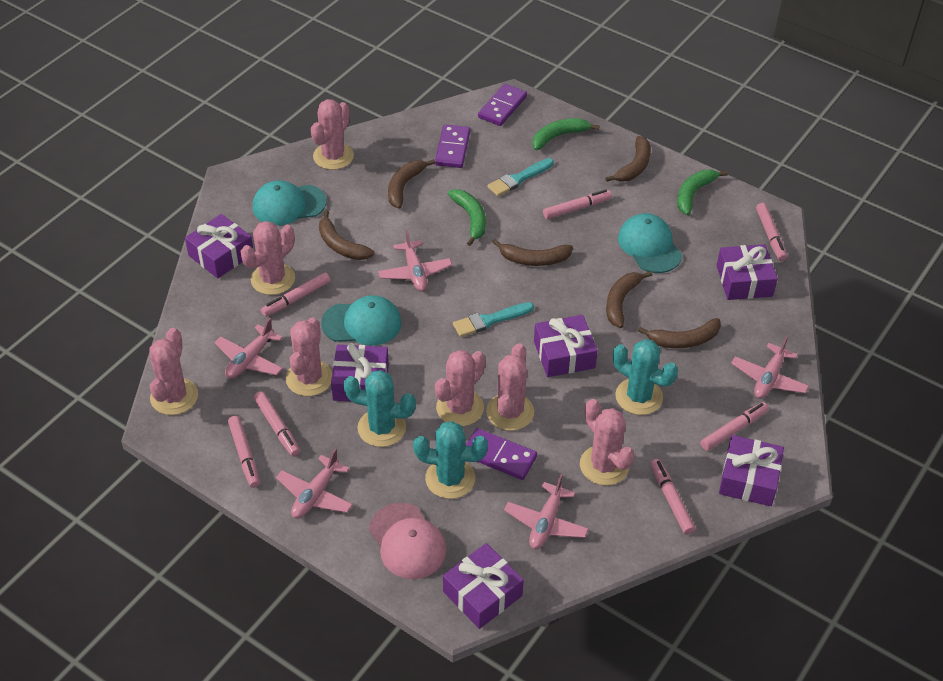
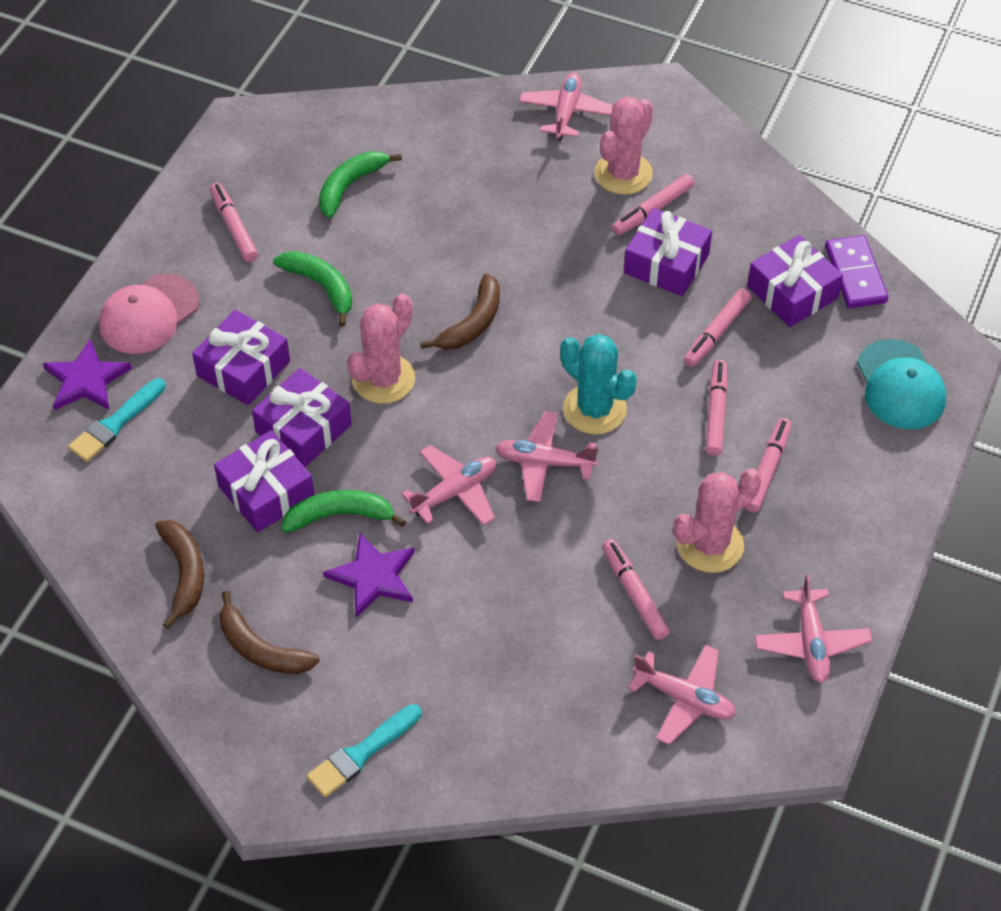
brown banana: [319,210,375,260] [388,159,435,209] [492,239,573,266] [605,136,651,182] [606,271,652,328] [638,318,721,348] = 6 -> [155,520,204,629] [220,591,320,674] [421,273,500,350] = 3
pink cactus: [150,328,198,415] [240,221,295,295] [286,318,332,396] [311,99,354,170] [435,350,486,426] [486,343,534,431] [580,399,635,486] = 7 -> [347,294,415,404] [594,96,653,195] [674,468,761,573] = 3
pink marker: [228,416,260,488] [254,391,300,457] [261,272,330,317] [543,189,612,219] [650,459,695,535] [700,402,768,451] [756,203,787,261] = 7 -> [210,183,258,262] [602,539,670,640] [612,174,694,235] [684,289,751,367] [706,360,728,456] [744,418,792,513] = 6
purple domino: [435,125,471,168] [465,428,537,480] [478,84,527,126] = 3 -> [825,235,888,308] = 1
purple gift: [185,214,253,278] [331,343,389,402] [443,543,524,629] [534,315,598,377] [717,244,778,300] [719,435,784,506] = 6 -> [192,310,290,405] [214,430,314,533] [252,368,352,467] [624,208,712,296] [747,235,843,327] = 5
purple star: none = 0 -> [42,339,132,410] [323,533,415,618] = 2
turquoise cactus: [343,370,416,447] [413,421,488,499] [613,339,678,415] = 3 -> [560,334,637,434] = 1
turquoise cap: [253,180,326,225] [321,295,402,346] [618,213,682,273] = 3 -> [857,339,946,429] = 1

